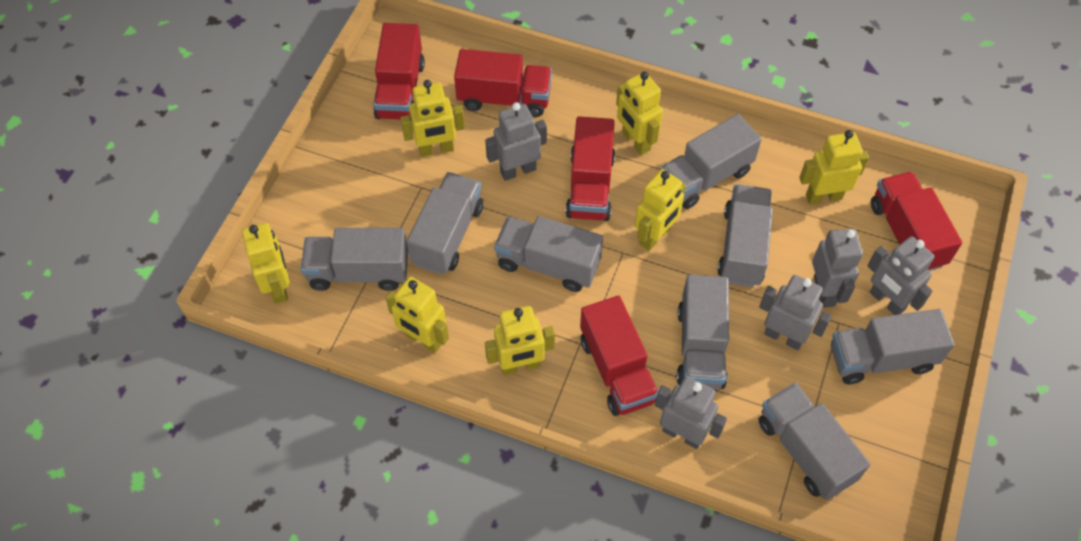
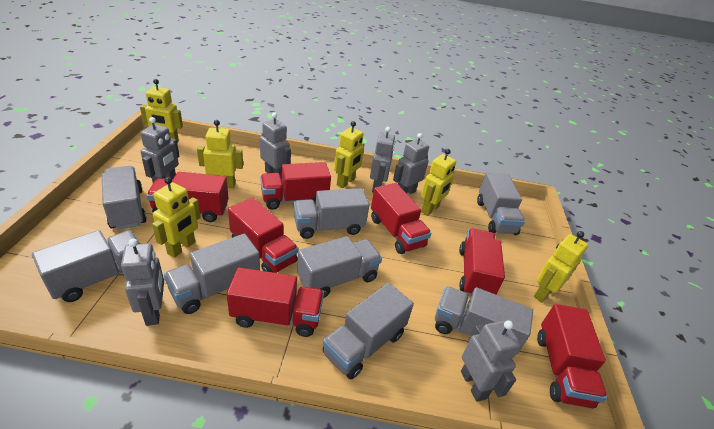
grey robot: [485,102,547,181] [655,376,727,449] [759,275,832,350] [812,229,863,308] [868,236,935,315] = 5 -> [121,239,164,326] [141,117,180,183] [260,113,291,177] [370,127,395,193] [393,133,429,194] [461,320,521,402] = 6
red truck: [373,23,425,120] [454,49,552,117] [565,116,615,221] [580,296,658,416] [871,172,962,271] = 5 -> [146,172,229,222] [227,267,324,337] [228,198,298,273] [260,162,331,210] [371,183,432,254] [459,228,505,296] [537,304,607,408] = 7
yellow robot: [242,223,290,304] [386,277,449,353] [400,80,465,157] [485,306,555,375] [616,71,663,155] [635,169,686,251] [799,130,869,205] = 7 -> [140,79,183,143] [152,177,201,258] [197,120,243,188] [334,121,364,188] [421,149,456,216] [534,231,588,303] = 6

